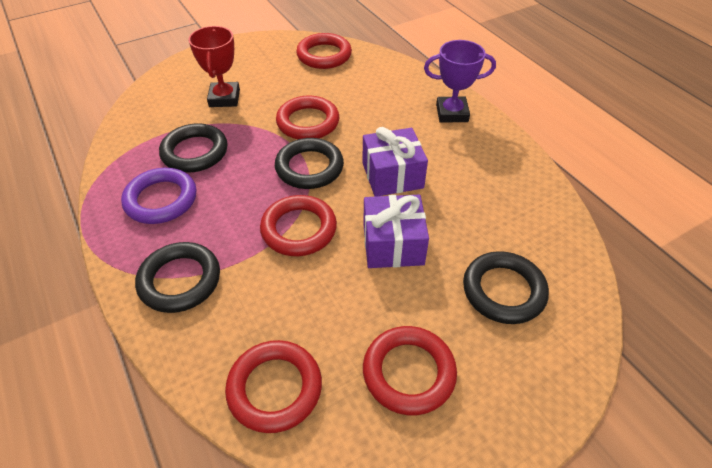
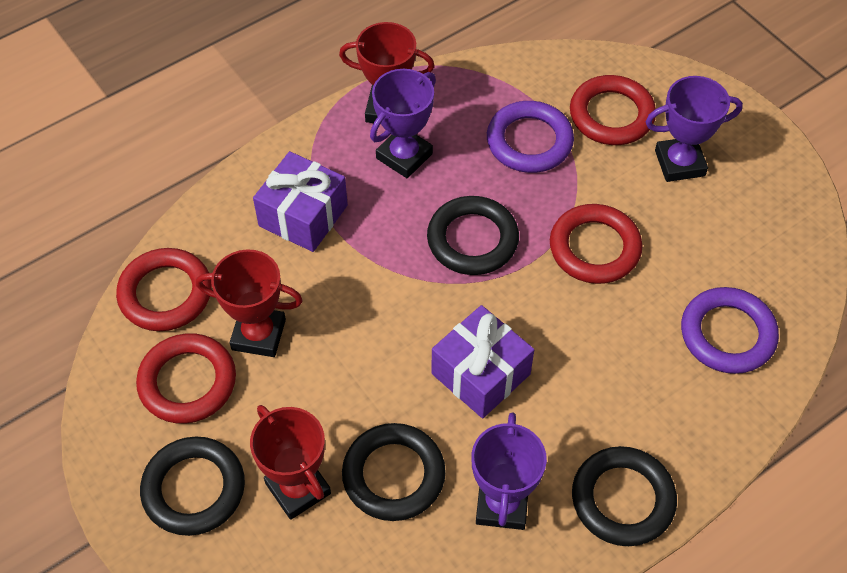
purple ring: [121,168,196,224] = 1 -> [487,101,574,173] [681,287,779,374] = 2
purple trophy: [424,40,496,123] = 1 -> [370,69,436,178] [471,412,547,530] [645,76,743,182] = 3
red ring: [225,340,322,433] [260,195,337,256] [276,96,339,139] [296,33,352,69] [363,326,457,415] = 5 -> [116,248,212,331] [136,333,236,424] [550,204,643,284] [570,75,656,145] = 4
red trophy: [188,26,240,107] = 1 -> [196,249,303,357] [250,405,331,520] [339,22,435,123] = 3

